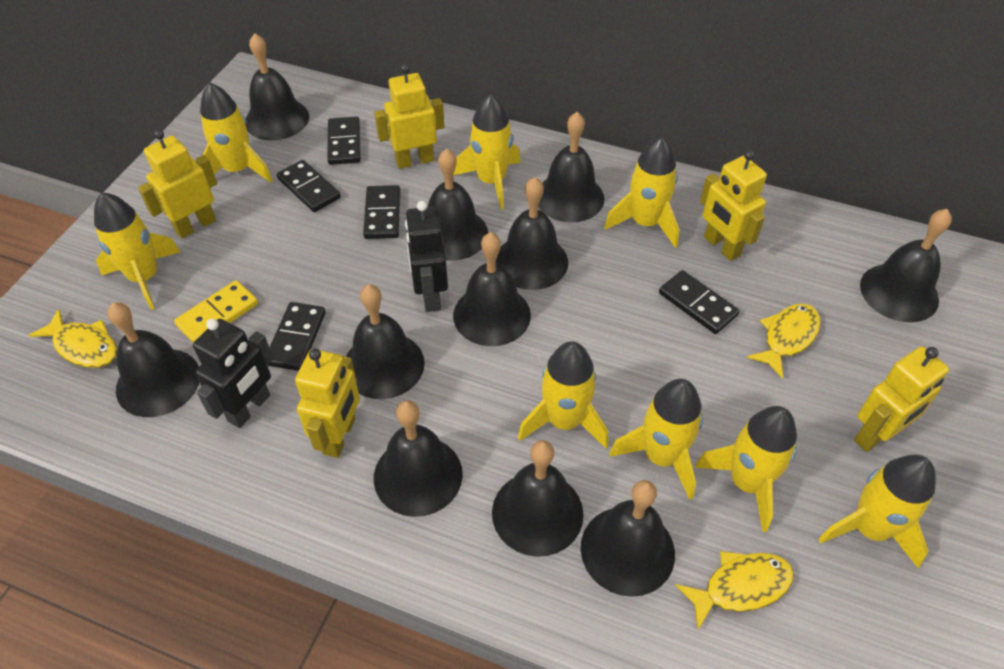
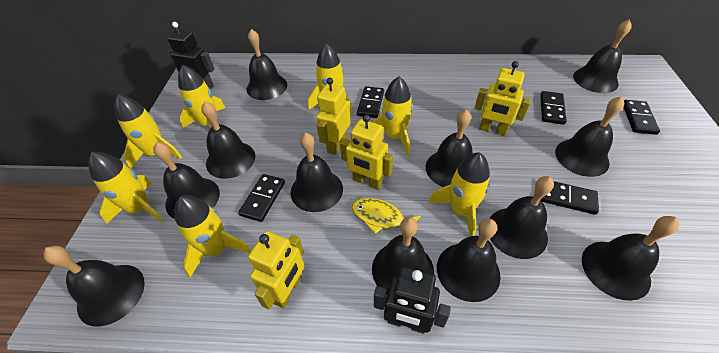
black bell: [107,302,199,417] [245,33,309,140] [346,284,425,399] [374,400,463,517] [428,149,488,261] [453,232,531,346] [492,440,584,557] [496,177,568,290] [538,112,604,222] [581,480,675,597] [860,209,952,322] = 11 -> [43,245,145,327] [153,142,220,219] [201,102,255,179] [247,29,287,100] [291,132,343,212] [372,217,434,295] [426,109,473,187] [437,219,501,302] [489,176,554,259] [555,96,624,177] [573,19,632,93] [582,216,679,301] = 12
yellow domino: [174,280,258,343] = 1 -> none = 0
yellow fish: [28,309,117,368] [675,551,794,630] [747,304,821,379] = 3 -> [352,198,421,234] = 1
yellow robot: [138,130,217,239] [295,349,360,458] [374,64,444,169] [700,150,767,261] [854,346,949,452] = 5 -> [248,231,304,310] [316,78,350,155] [340,115,393,190] [474,61,531,136] = 4
yellow rocket: [94,192,180,310] [200,83,273,183] [453,94,521,209] [518,341,609,449] [604,136,679,248] [609,379,703,500] [695,406,797,532] [818,455,936,568] = 8 -> [88,152,163,224] [114,94,182,169] [175,195,251,277] [178,65,226,128] [308,43,352,114] [372,76,413,156] [428,152,490,236] = 7

